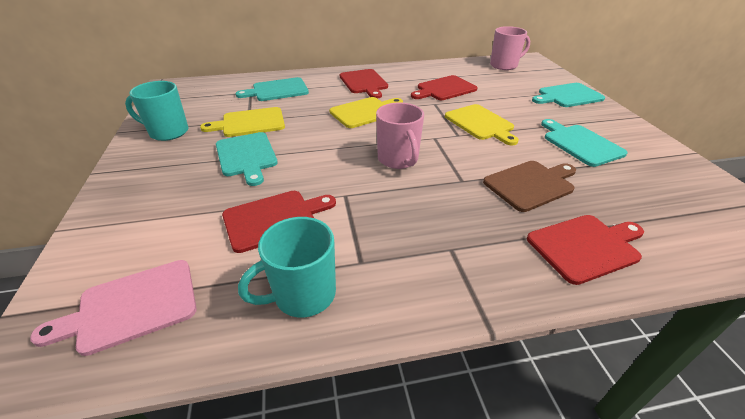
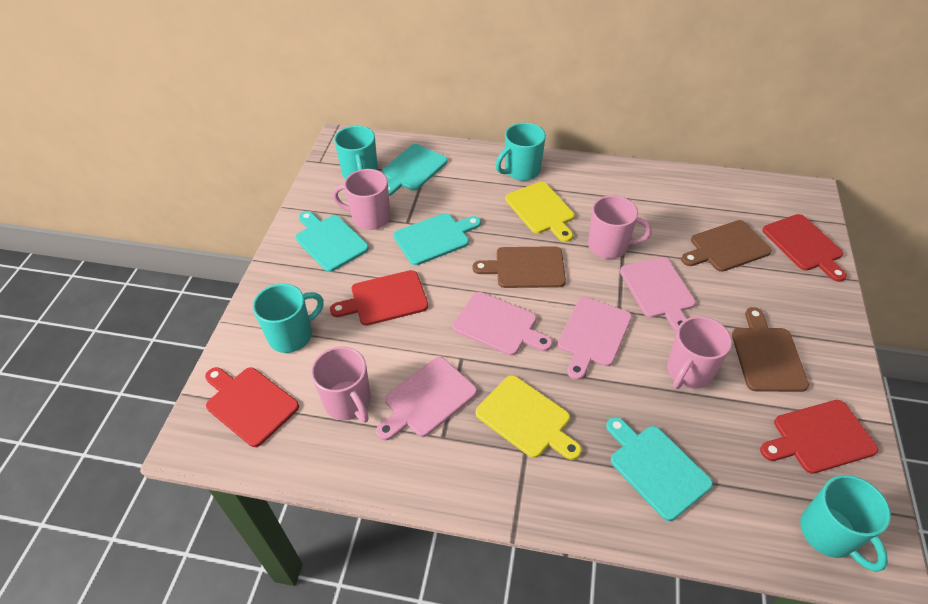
brown cutting board: [483,161,576,212] = 1 -> [473,246,566,288] [681,220,772,272] [732,307,809,392] = 3
pink cutting board: [30,260,197,356] = 1 -> [376,357,477,440] [453,292,553,356] [558,297,632,380] [620,257,696,332] = 4
pink mug: [376,103,424,169] [490,26,530,70] = 2 -> [311,347,371,423] [332,169,390,230] [588,195,652,259] [667,316,732,389] = 4
turquoise mug: [125,81,188,141] [238,217,336,318] = 2 -> [253,284,324,353] [334,126,378,179] [496,123,546,181] [800,475,891,572] = 4
yellow cutting board: [200,107,285,137] [329,97,403,128] [445,104,519,145] = 3 -> [476,375,582,460] [505,182,575,242] = 2

